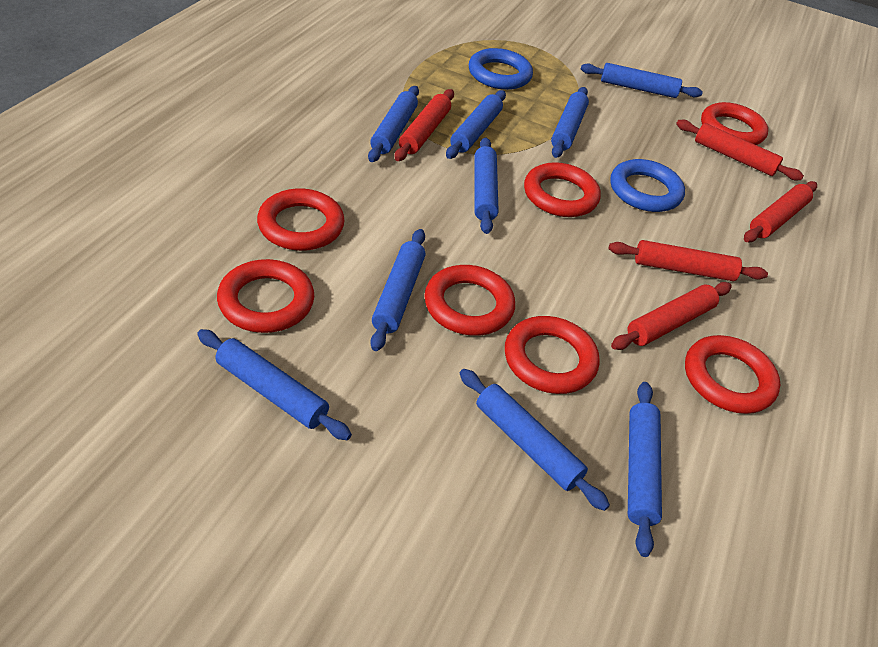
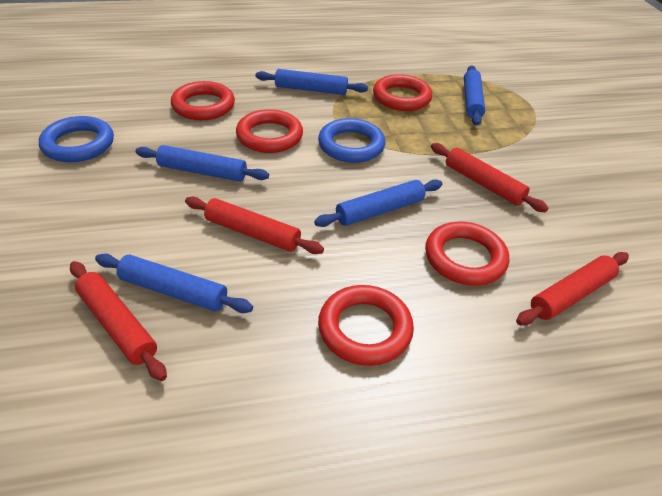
blue rolling pin: [197,329,352,440] [368,86,419,162] [370,229,425,351] [446,90,506,159] [460,369,610,511] [474,137,499,234] [551,87,589,158] [581,63,703,98] [628,382,662,557] = 9 -> [95,254,253,313] [135,145,269,182] [255,69,368,95] [314,179,442,227] [464,65,485,125] = 5
red ring: [217,259,314,333] [257,188,345,251] [424,265,515,336] [505,316,600,394] [524,162,601,217] [685,335,780,414] [701,102,768,145] = 7 -> [171,81,235,120] [236,109,303,153] [318,285,414,366] [373,74,432,111] [425,222,509,286] = 5
red rolling pin: [395,89,454,161] [608,240,768,281] [611,282,732,350] [676,120,804,180] [744,181,817,242] = 5 -> [70,261,167,381] [185,197,324,254] [431,143,548,212] [516,252,629,326] = 4

